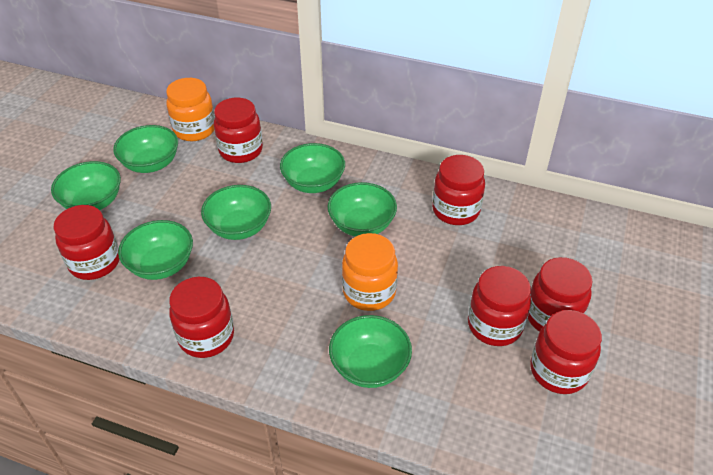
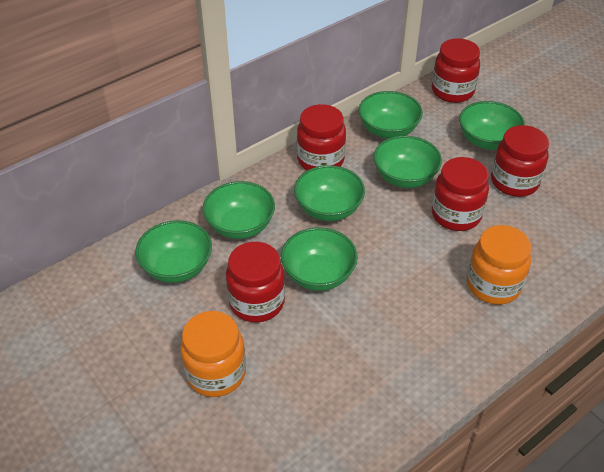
red jar: [53,205,120,280] [169,277,234,358] [214,98,263,163] [432,155,485,225] [468,266,531,346] [528,257,593,332] [530,310,602,394] = 7 -> [226,242,285,322] [297,104,346,170] [432,38,480,103] [432,157,489,231] [491,125,549,197] = 5

